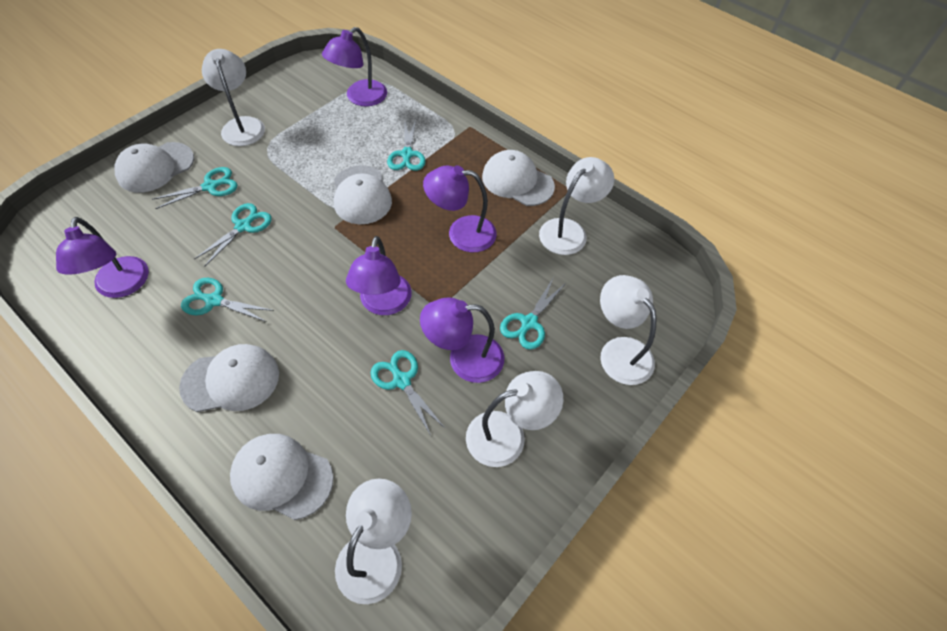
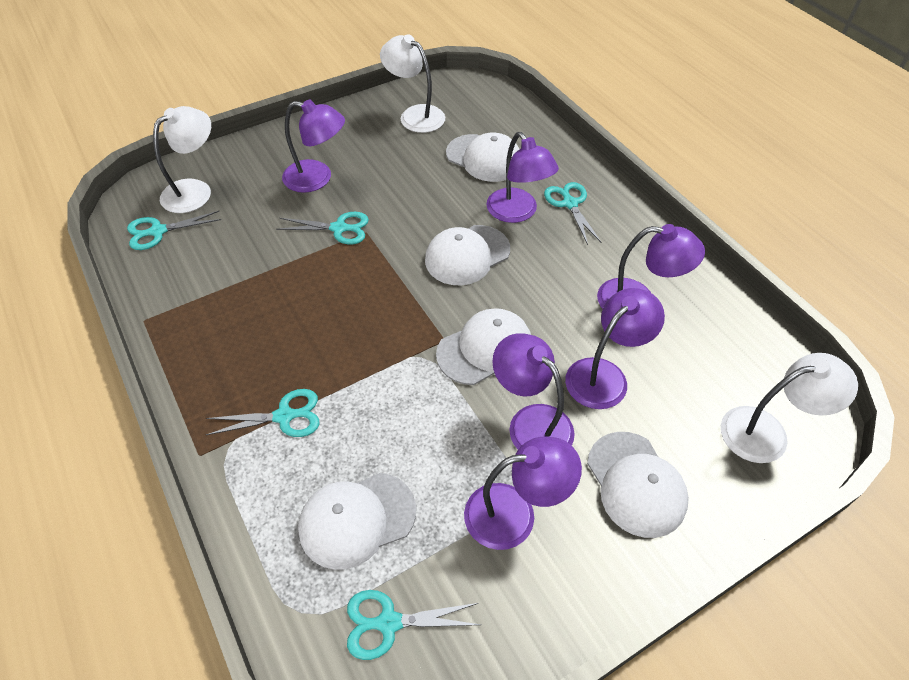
purple lamp: [56,217,149,298] [322,27,387,106] [346,236,412,315] [420,297,504,383] [423,165,497,252] = 5 -> [282,99,345,193] [464,437,582,550] [486,132,559,223] [493,333,575,449] [565,288,665,409] [597,224,705,309] = 6
turquoise scissors: [152,167,238,209] [181,278,274,322] [194,203,272,266] [371,350,445,436] [387,120,426,171] [500,277,566,350] = 6 -> [127,211,221,250] [206,389,320,437] [276,212,369,244] [347,590,481,660] [544,182,601,245] = 5
white lamp: [202,49,265,146] [335,479,412,604] [466,371,564,467] [539,157,614,255] [600,275,656,385] = 5 -> [153,106,211,213] [380,34,445,133] [721,353,858,463] = 3

